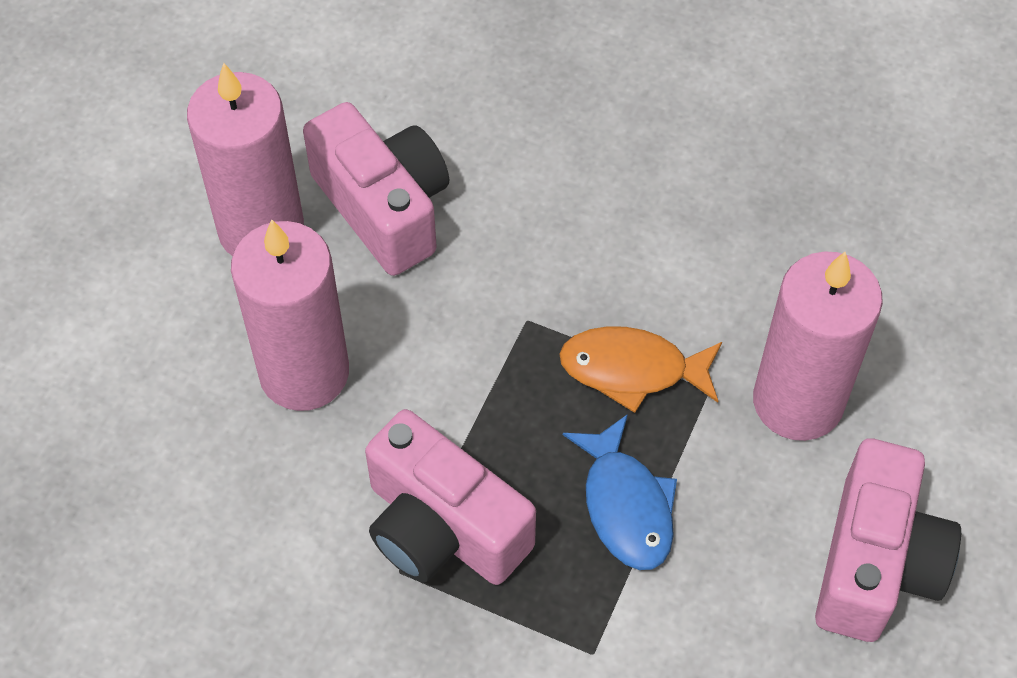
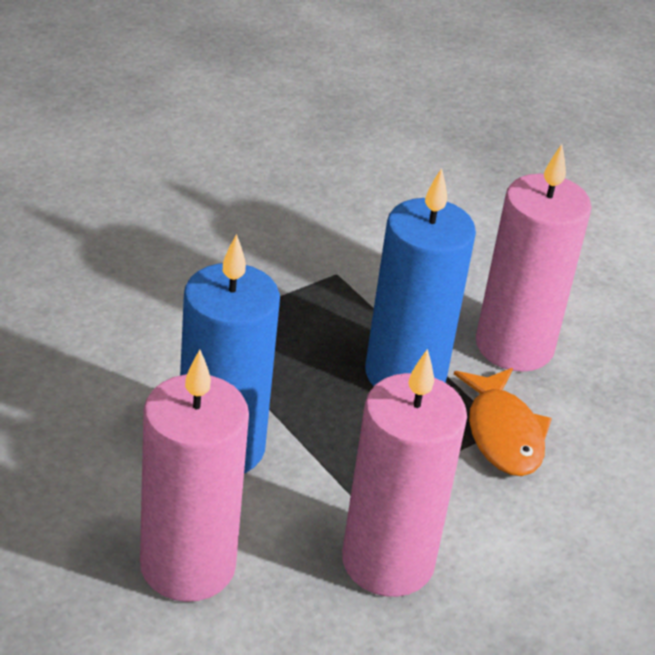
blue candle: none = 0 -> [180,234,280,473] [365,168,476,386] = 2
blue fish: [563,414,677,570] = 1 -> none = 0
pink camera: [303,102,449,276] [365,409,536,585] [815,438,961,642] = 3 -> none = 0

